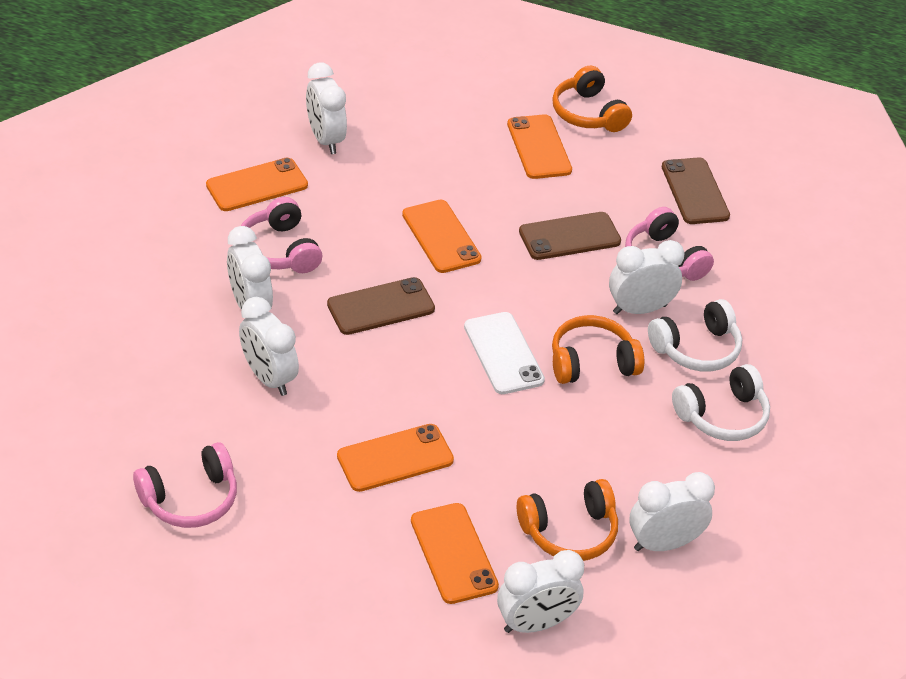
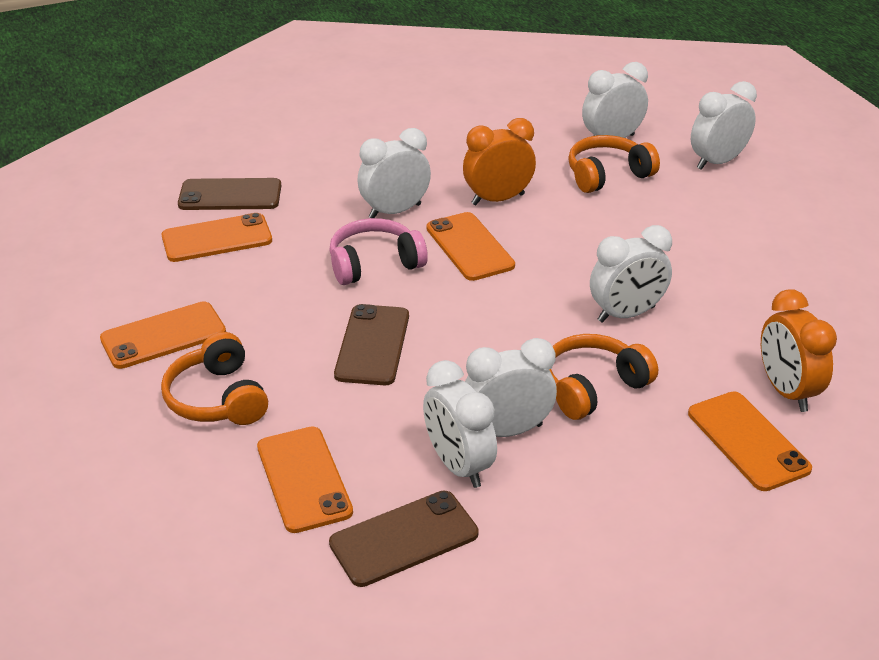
orange clock: none = 0 -> [463,118,536,205] [761,289,837,412] = 2
pink headphones: [133,442,237,528] [241,197,322,273] [625,207,714,281] = 3 -> [329,218,428,285] = 1
white headphones: [648,299,742,372] [672,364,770,441] = 2 -> none = 0
white phone: [464,312,545,394] = 1 -> none = 0

